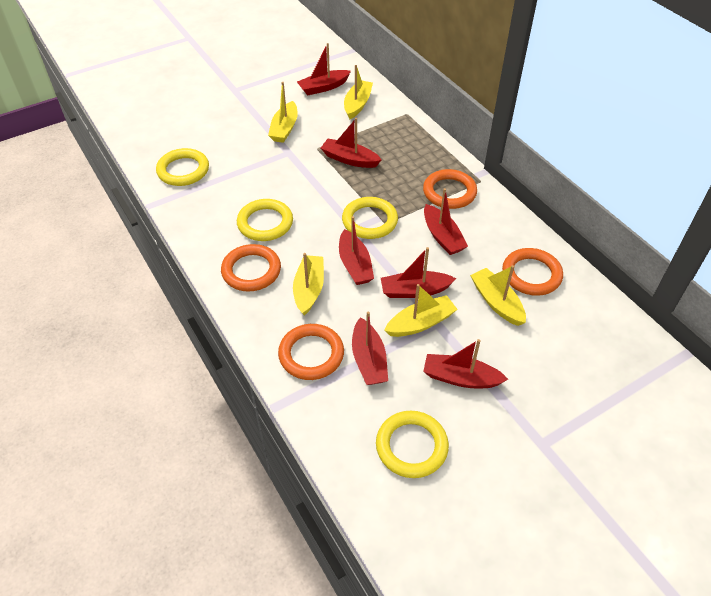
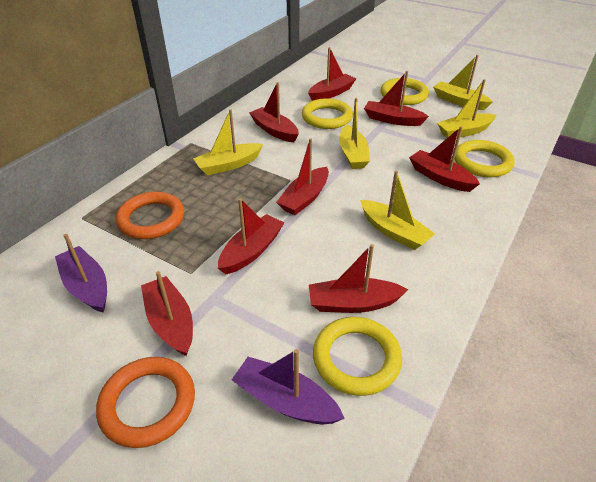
orange ring: [221,244,281,292] [278,324,344,380] [423,169,477,209] [502,248,563,296] = 4 -> [96,357,195,448] [116,192,184,239] = 2
purple boat: none = 0 -> [55,234,107,313] [232,349,345,424] = 2
red boat: [297,43,351,96] [321,118,382,168] [339,216,374,285] [352,312,388,385] [381,247,456,298] [423,339,508,388] [424,188,468,255] = 7 -> [141,271,193,356] [218,198,284,274] [249,82,299,142] [276,138,329,215] [308,47,356,101] [309,244,408,313] [364,71,429,126] [409,126,480,192] = 8

